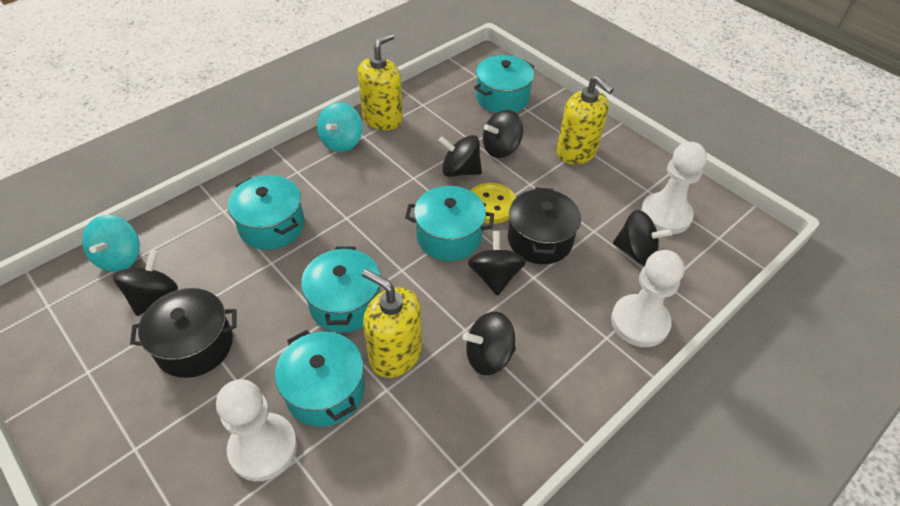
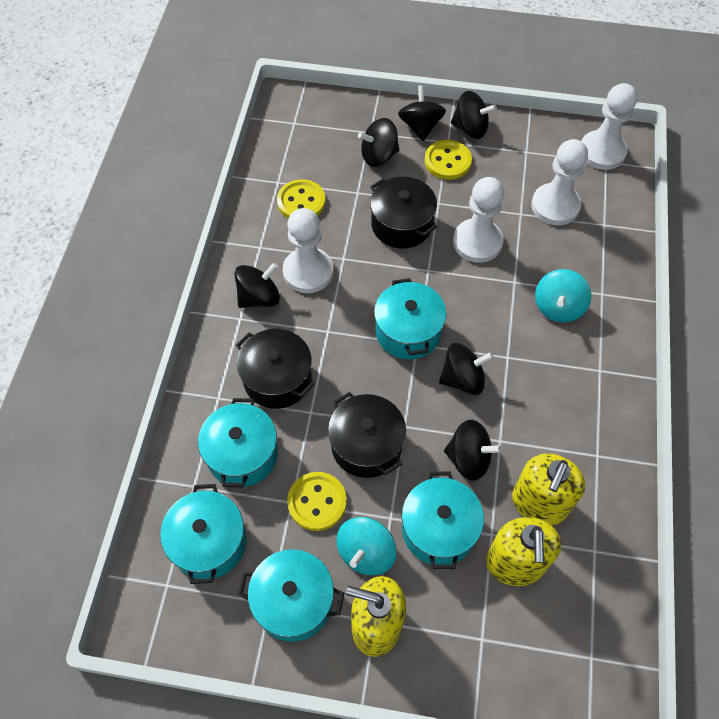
black pot: [130,288,237,378] [508,187,581,264] = 2 -> [236,329,315,409] [328,392,406,478] [370,177,437,249] = 3
white pawn: [216,379,297,481] [611,250,684,347] [641,142,707,234] = 3 -> [283,208,334,293] [453,177,504,263] [531,139,588,225] [581,83,637,170] = 4
yellow button: [471,183,516,224] = 1 -> [277,179,325,219] [287,472,347,531] [425,140,472,180] = 3

